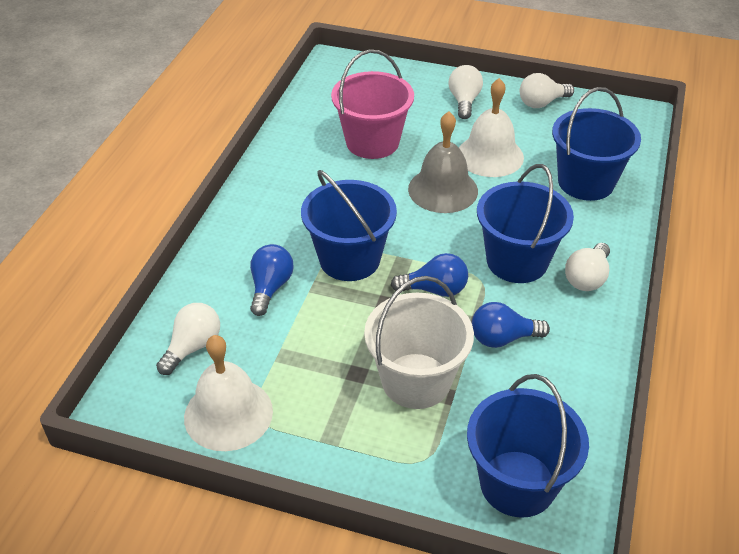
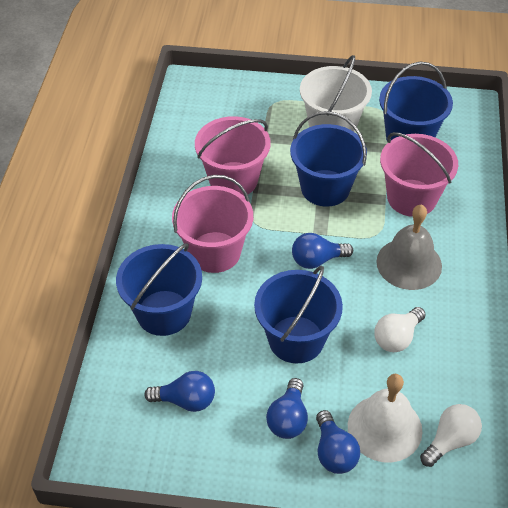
blue light bulb: [250,244,294,316] [391,253,468,297] [472,302,550,348] = 3 -> [144,371,215,412] [266,378,308,439] [292,233,353,269] [316,410,360,474] = 4
pink bucket: [331,50,414,159] = 1 -> [172,175,253,273] [195,116,271,196] [380,132,458,217] = 3
white bell: [184,335,273,451] [459,78,524,177] = 2 -> [348,374,422,463] = 1
white light bulb: [156,303,220,375] [449,65,483,119] [520,73,574,108] [565,243,610,291] = 4 -> [374,307,426,352] [420,404,482,467] = 2

